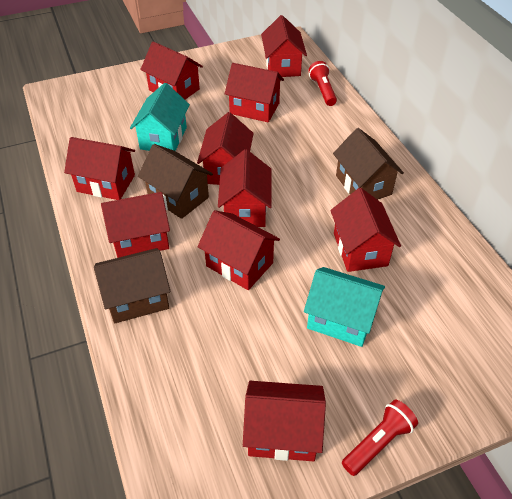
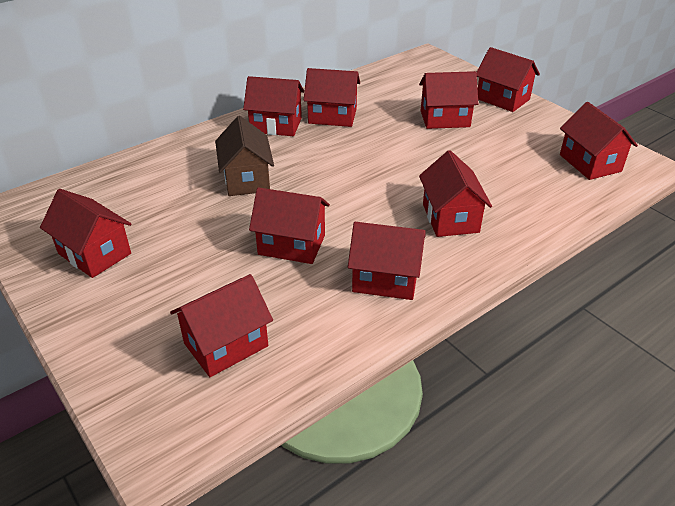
brown house: [94,248,170,324] [138,144,213,219] [333,128,404,200] = 3 -> [215,116,274,196] = 1
red flashlight: [308,61,337,106] [342,400,418,476] = 2 -> none = 0
turquoise house: [130,83,190,151] [304,267,385,347] = 2 -> none = 0

